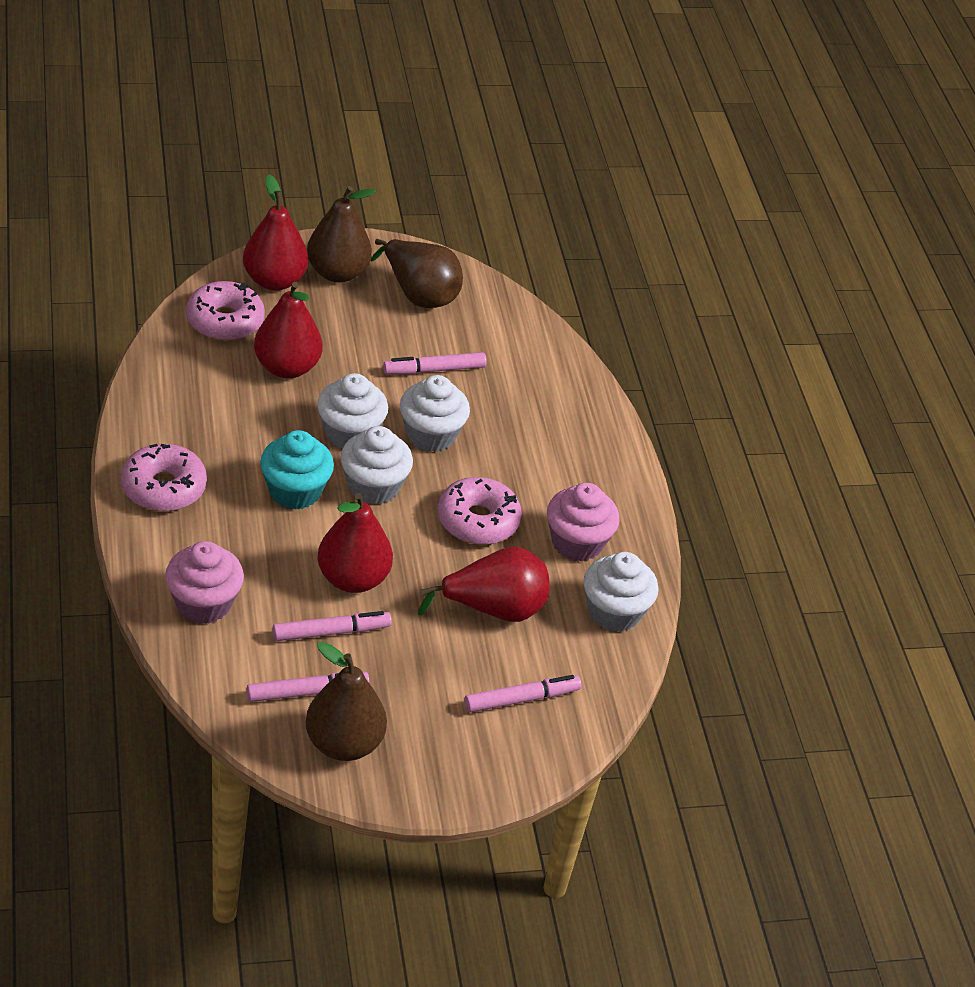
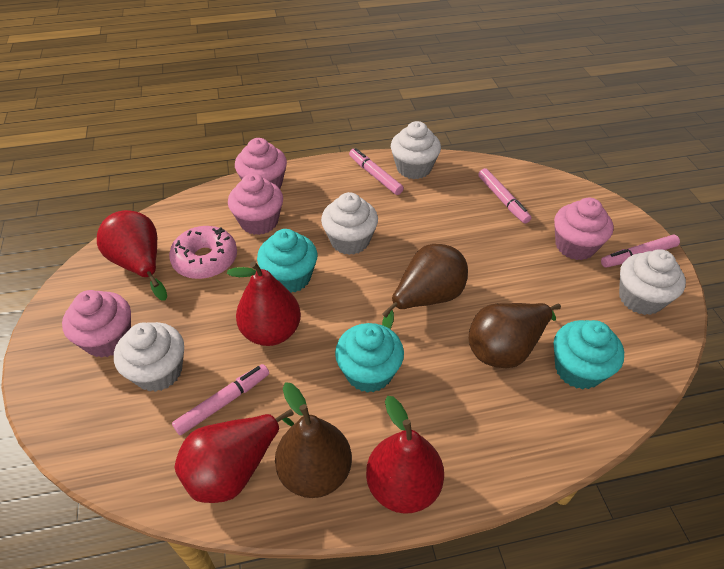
pink cupcake: [165,541,244,624] [547,483,620,561] = 2 -> [62,290,131,358] [228,174,283,235] [235,138,287,189] [554,197,613,260] = 4
pink donut: [121,444,207,511] [186,281,265,341] [438,477,522,545] = 3 -> [169,226,237,279] = 1
turquoise cupcake: [260,430,334,510] = 1 -> [257,229,317,293] [335,323,404,393] [554,320,624,389] = 3

